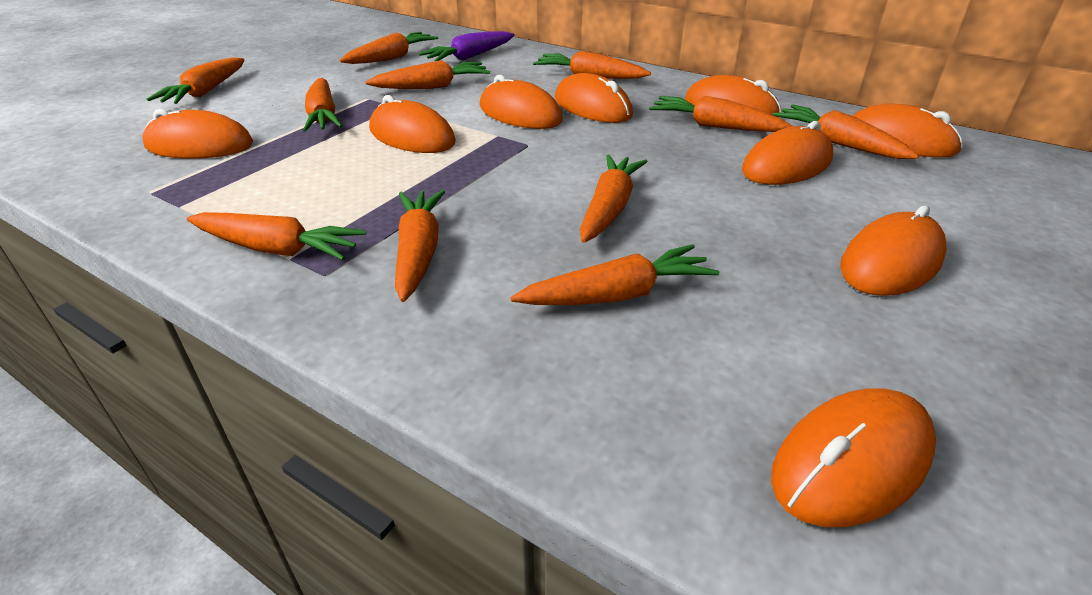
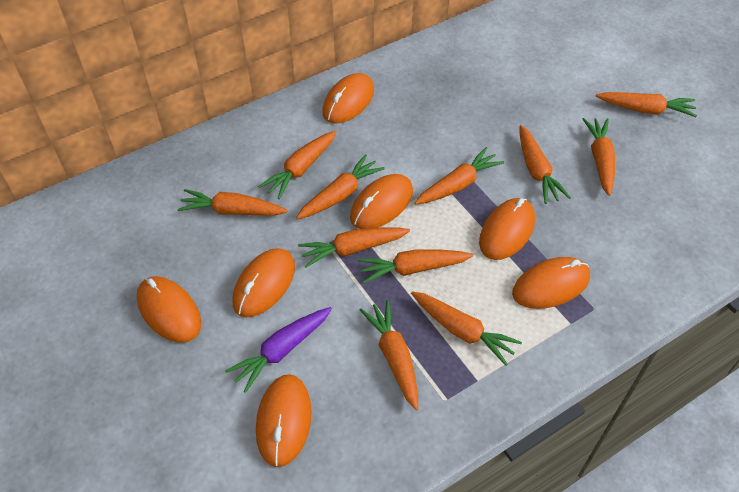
orange mouse: [142,109,253,159] [369,95,456,153] [480,75,562,129] [555,73,633,123] [685,75,782,115] [742,121,833,185] [771,388,936,527] [840,205,947,296] [853,103,963,158] = 9 -> [137,276,201,343] [233,248,295,317] [256,374,312,467] [322,73,374,124] [350,174,413,229] [479,198,535,260] [512,257,590,309] = 7

